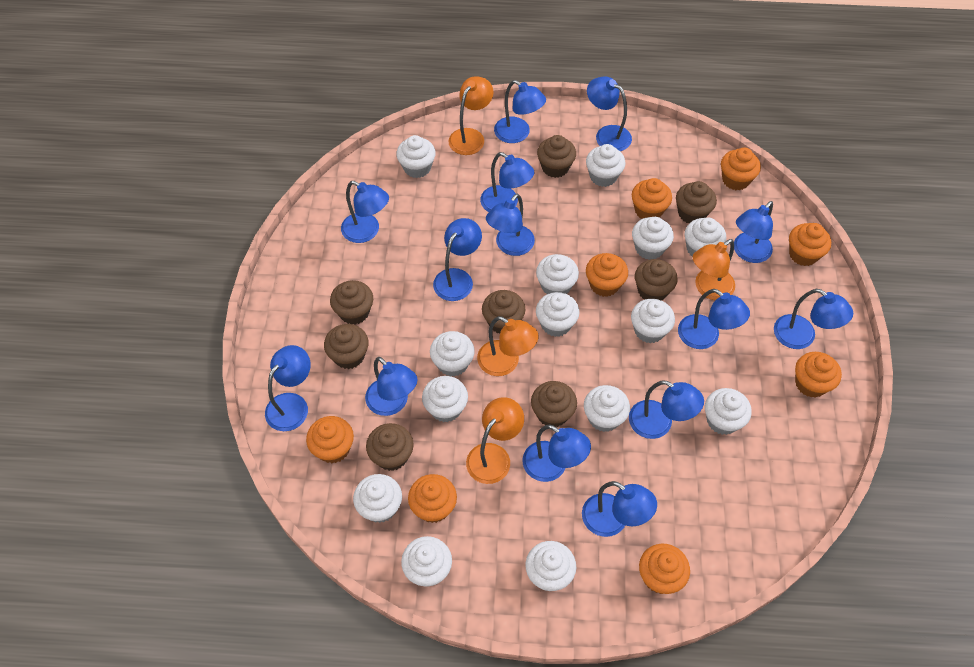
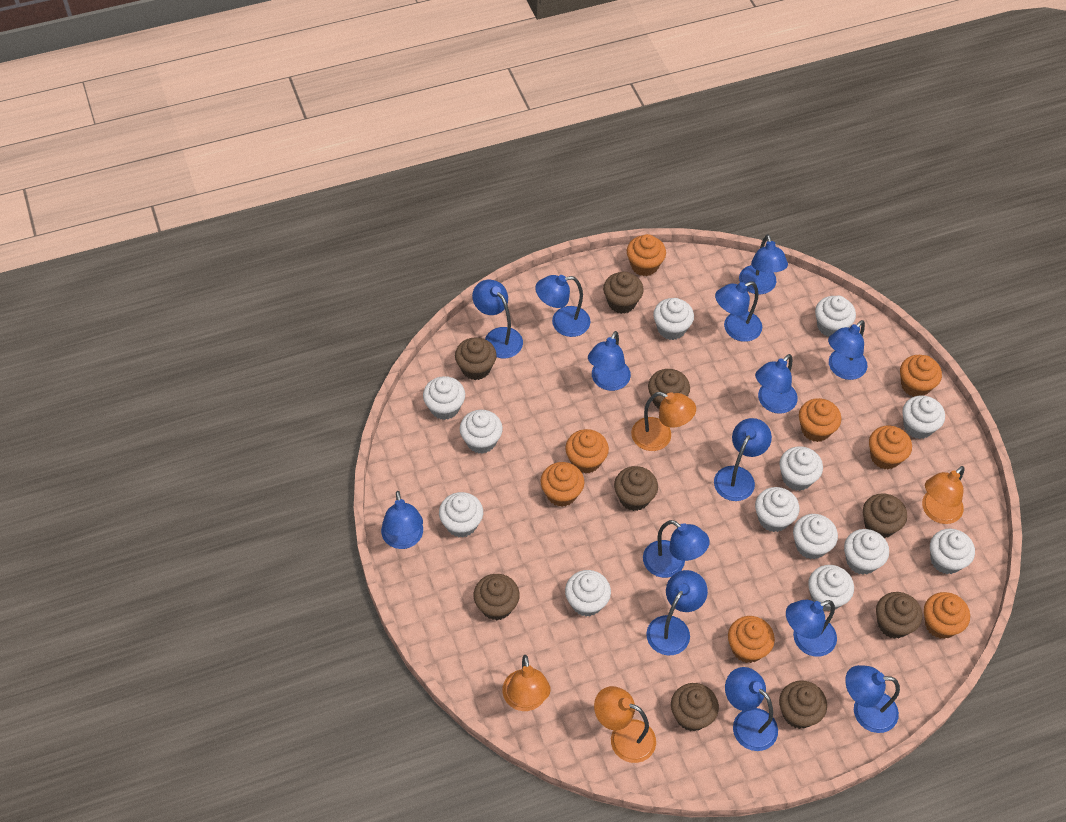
brown cupcake: [324,324,369,369] [330,280,373,324] [366,423,414,471] [482,290,525,333] [531,381,577,427] [537,135,576,178] [635,259,678,300] [676,181,717,223] = 8 -> [455,337,497,380] [474,574,520,620] [603,271,644,314] [614,466,658,511] [648,369,690,408] [671,683,719,731] [779,680,827,729] [863,493,907,538] [876,592,922,639] = 9
white cupcake: [353,474,402,523] [396,135,436,178] [401,536,452,587] [422,376,468,422] [430,331,475,377] [525,541,576,591] [536,254,579,294] [536,292,579,337] [584,385,630,432] [586,144,625,187] [631,299,675,343] [632,217,674,260] [685,218,726,258] [705,388,752,435] = 14 -> [423,376,465,420] [439,492,483,538] [460,410,503,454] [565,570,611,617] [653,298,694,340] [755,487,799,532] [779,446,823,491] [793,514,838,559] [808,565,854,611] [815,296,856,337] [844,529,889,575] [902,396,945,439] [930,529,975,574] = 13

